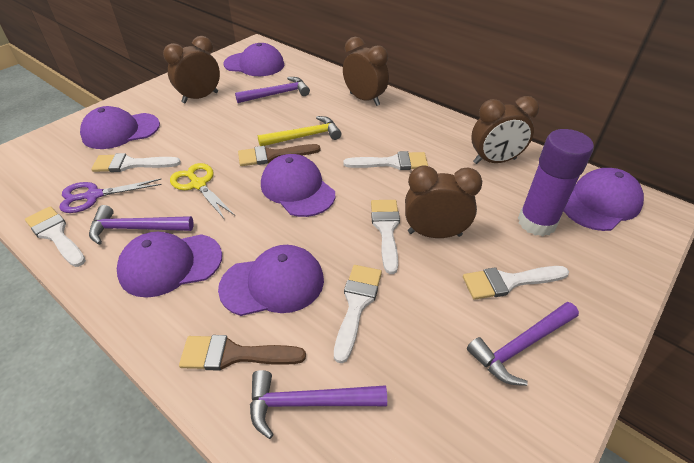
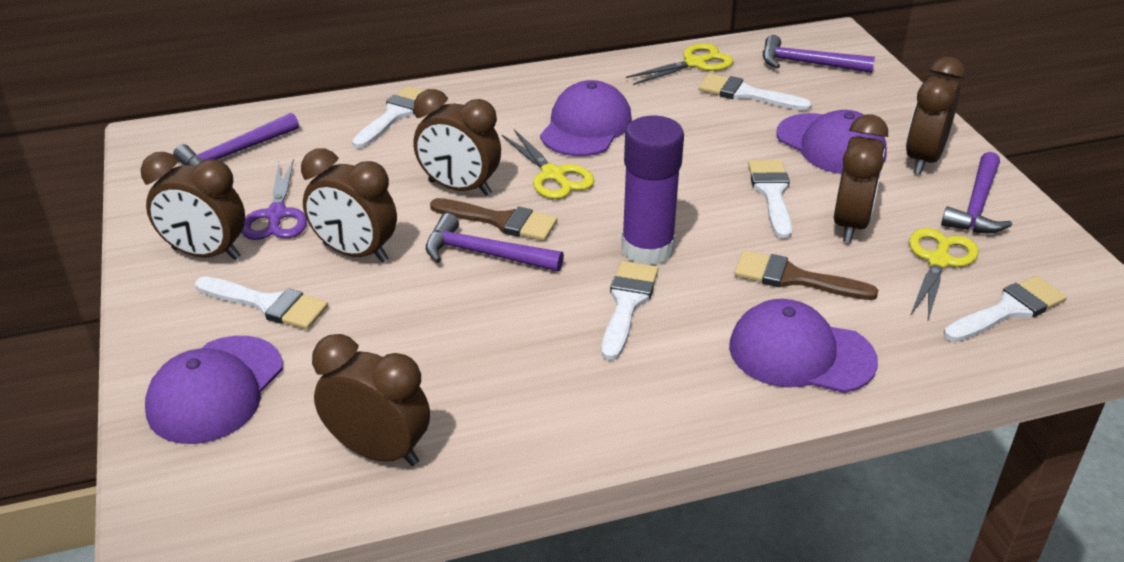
brown clock: [163,36,220,103] [343,37,389,106] [405,165,482,238] [471,96,539,164] = 4 -> [141,152,245,260] [301,148,397,263] [312,334,430,466] [413,89,501,196] [834,114,888,243] [906,57,966,174] = 6
purple cap: [80,106,160,149] [117,232,222,298] [218,245,324,316] [224,43,284,76] [261,154,335,217] [564,168,644,231] = 6 -> [145,336,283,444] [540,80,632,156] [729,299,878,393] [776,110,887,174] = 4
yellow hammer: [257,116,342,146] = 1 -> none = 0
yellow scissors: [170,163,235,220] = 1 -> [501,129,594,199] [626,43,733,85] [909,228,978,320] = 3

